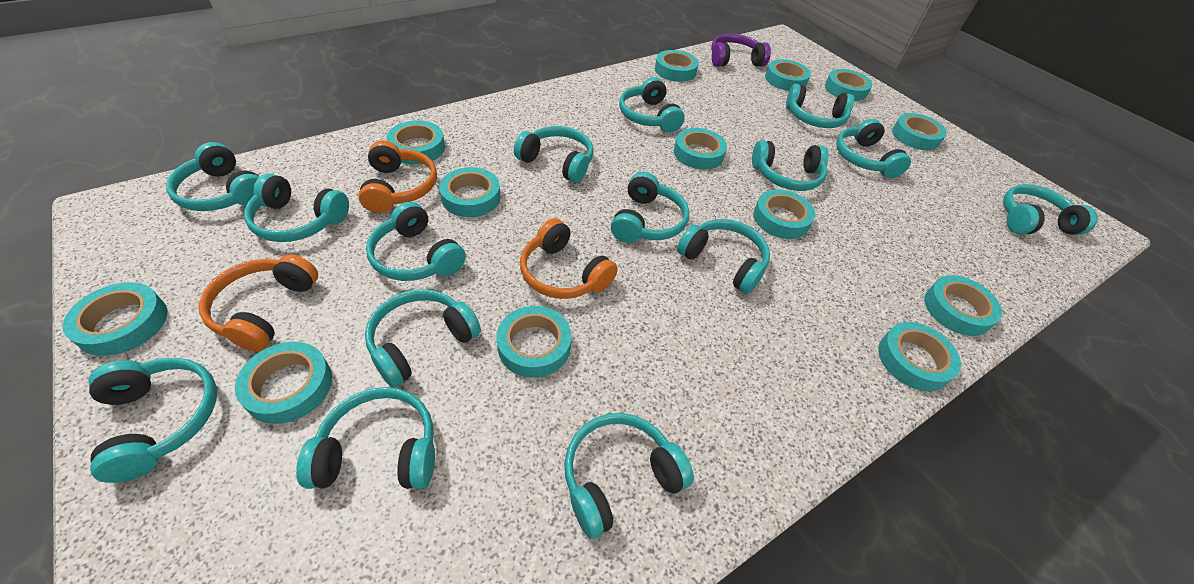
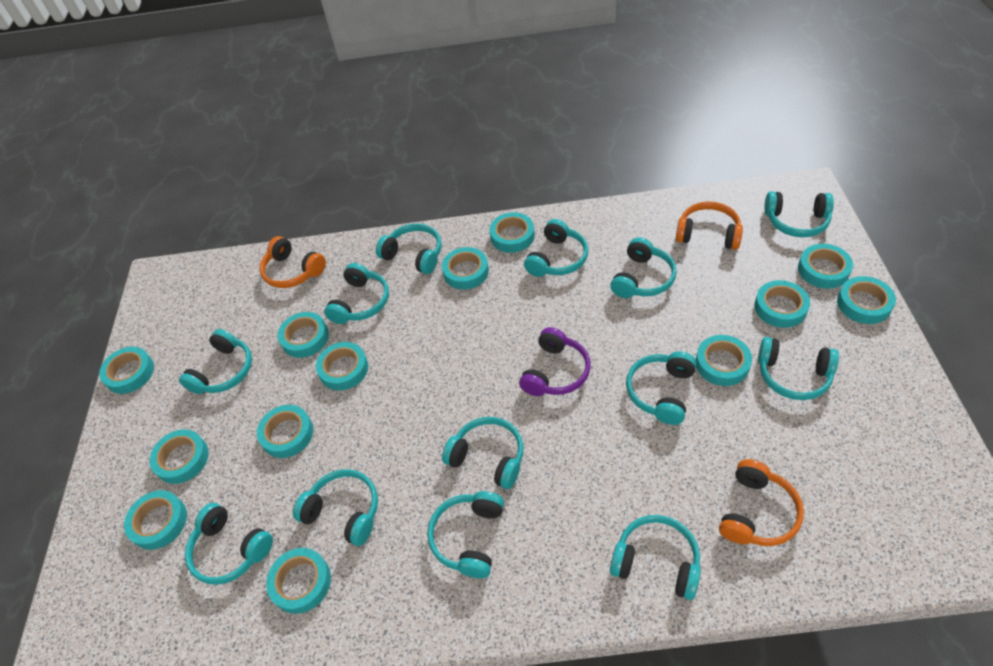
turquoise headphones: [89,358,217,483] [166,142,260,211] [244,174,349,242] [296,387,435,489] [365,289,481,387] [366,202,466,281] [514,126,594,183] [564,413,694,539] [611,172,689,243] [619,77,685,132] [677,219,770,294] [752,140,829,191] [786,84,854,128] [836,119,911,178] [1003,184,1098,235] = 15 -> [179,329,252,394] [185,503,273,585] [293,469,378,546] [324,263,389,324] [376,224,442,274] [427,491,504,578] [442,417,524,489] [524,219,588,277] [610,237,677,298] [610,515,701,600] [626,351,697,425] [758,337,839,400] [764,191,834,237] = 13

